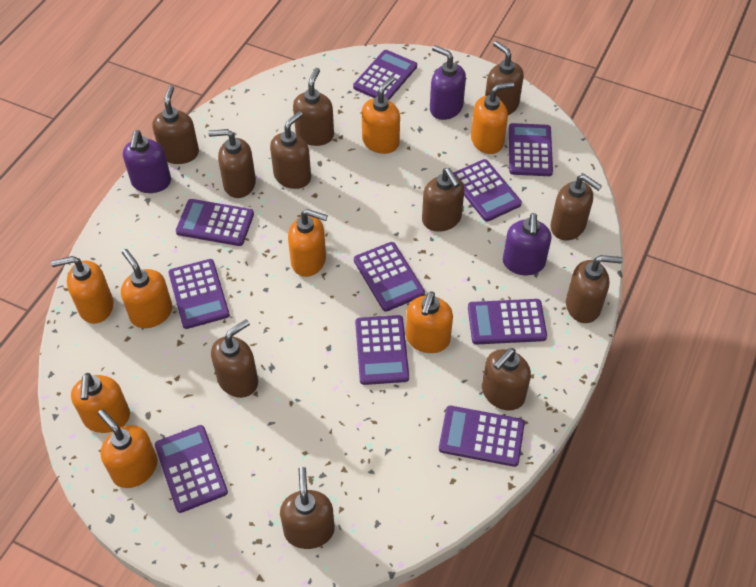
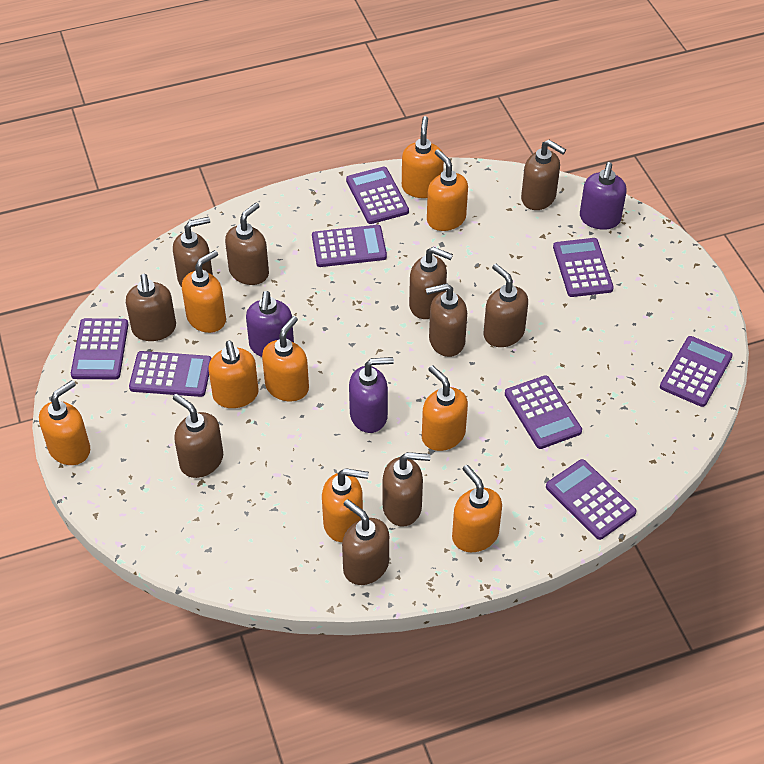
brown soap dispenser: [152,85,199,164] [208,129,256,198] [211,319,258,398] [270,111,311,189] [280,467,335,549] [293,68,334,146] [422,168,465,232] [482,348,531,411] [485,41,524,115] [551,174,602,240] [566,255,623,323] = 11 -> [126,274,176,341] [173,217,213,287] [173,394,223,478] [225,203,269,285] [342,499,389,585] [383,452,431,527] [409,247,453,319] [426,283,467,357] [484,264,528,347] [521,140,566,210] = 10
orange soap dispenser: [51,256,113,324] [71,373,130,433] [98,410,157,488] [121,249,172,328] [288,209,328,277] [362,76,400,154] [406,291,453,353] [471,82,514,154] = 8 -> [39,380,90,465] [182,250,226,333] [208,341,259,408] [262,316,309,401] [322,468,369,542] [402,116,444,198] [422,365,468,451] [427,149,468,231] [452,465,502,552] = 9
purple calculator: [155,425,228,513] [168,259,230,329] [176,199,254,246] [353,50,417,101] [354,242,425,312] [355,315,409,385] [439,406,525,467] [453,159,522,222] [468,299,547,345] [509,123,553,176] = 10 -> [71,318,128,379] [129,351,212,397] [312,225,387,267] [346,167,409,224] [505,375,582,449] [546,459,637,540] [553,238,614,297] [660,336,733,407] = 8

